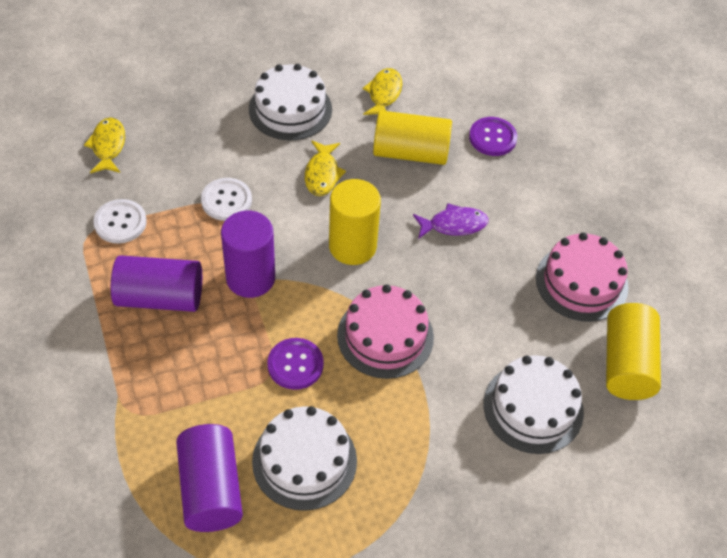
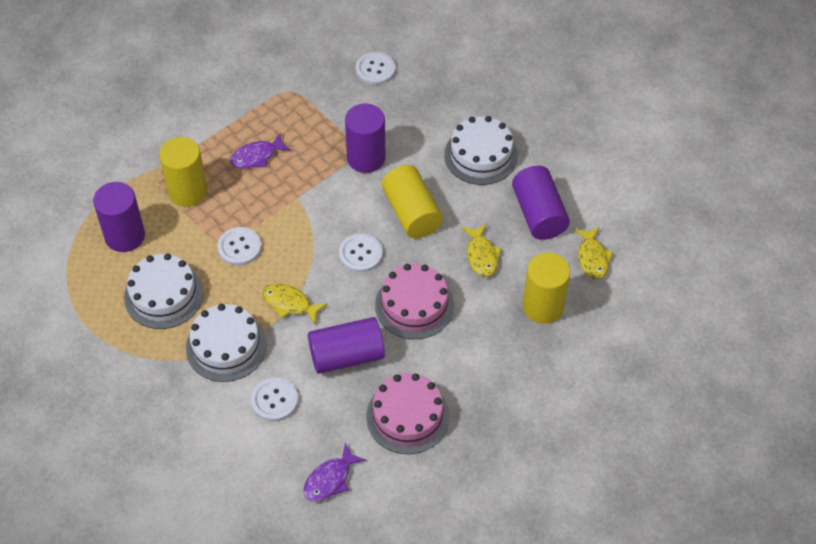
purple button: [268,338,324,390] [469,117,517,156] = 2 -> none = 0
purple cylinder: [111,255,202,312] [176,424,243,532] [221,211,275,298] = 3 -> [93,182,145,252] [308,317,385,374] [345,103,386,173] [512,166,570,240] = 4
purple fish: [413,203,489,239] = 1 -> [230,133,291,168] [303,443,366,501] = 2
white button: [94,199,147,244] [201,178,252,221] = 2 -> [217,227,262,266] [251,378,298,422] [339,234,383,272] [356,52,396,85] = 4

